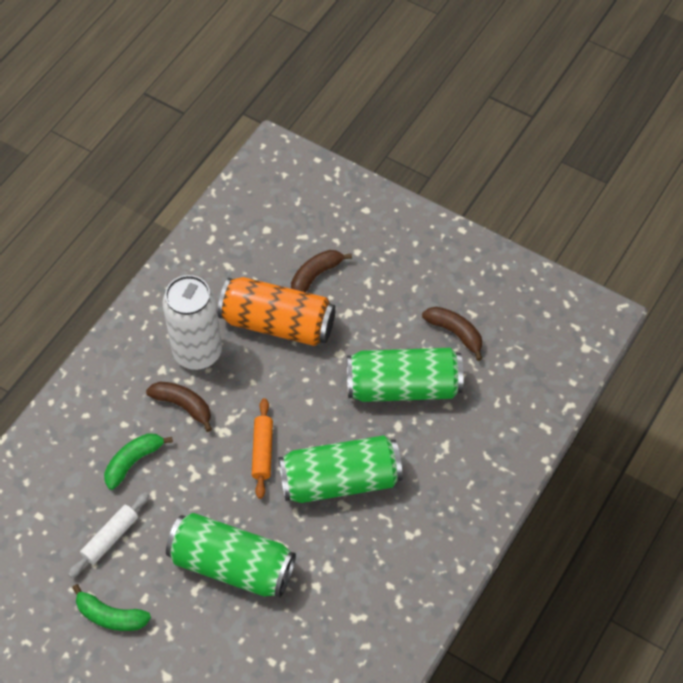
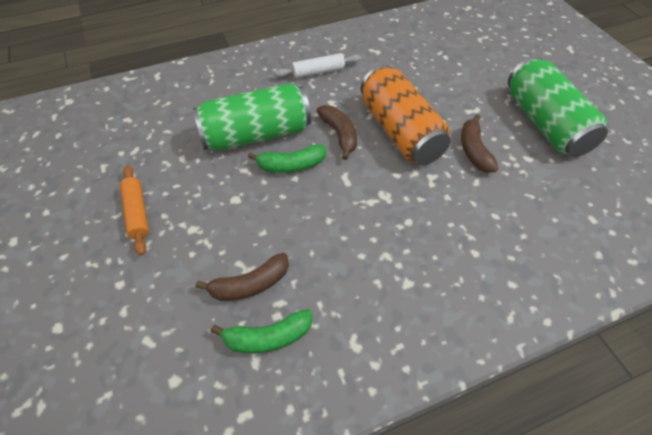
green can: [166,513,296,597] [279,435,403,503] [347,348,463,402] = 3 -> [193,83,311,151] [508,57,608,157] = 2
white can: [162,275,222,370] = 1 -> none = 0

